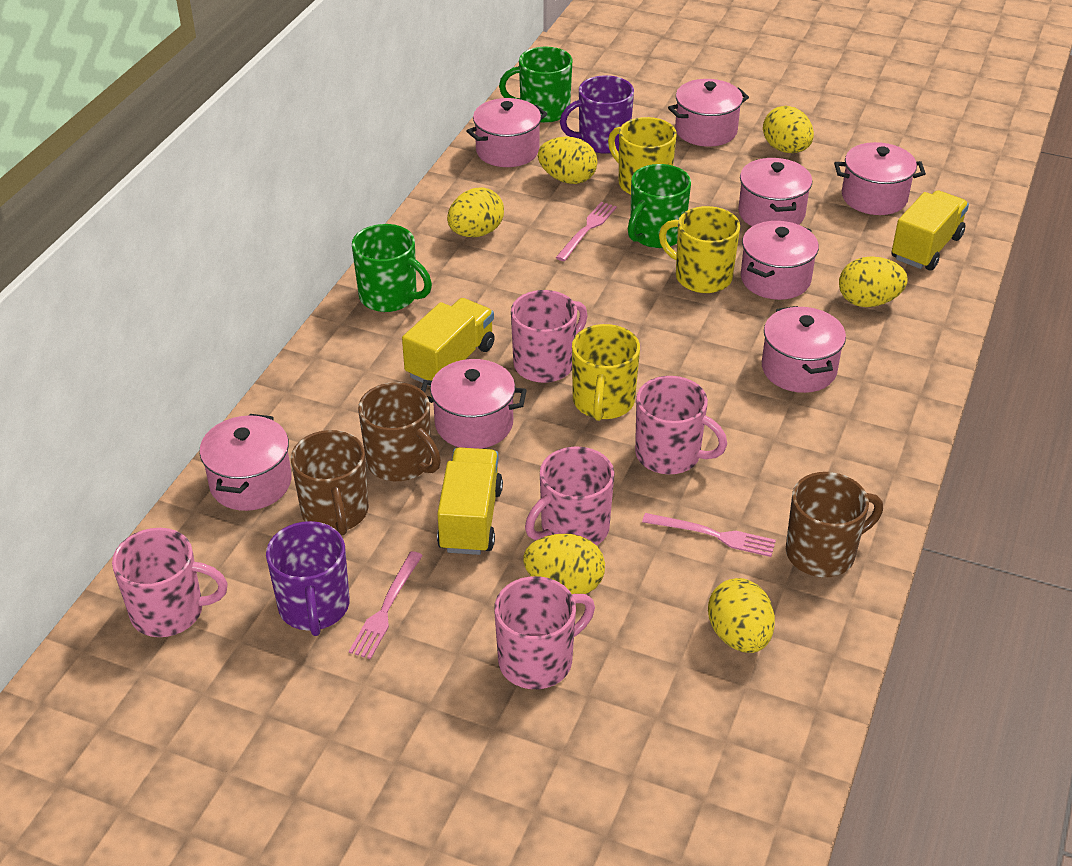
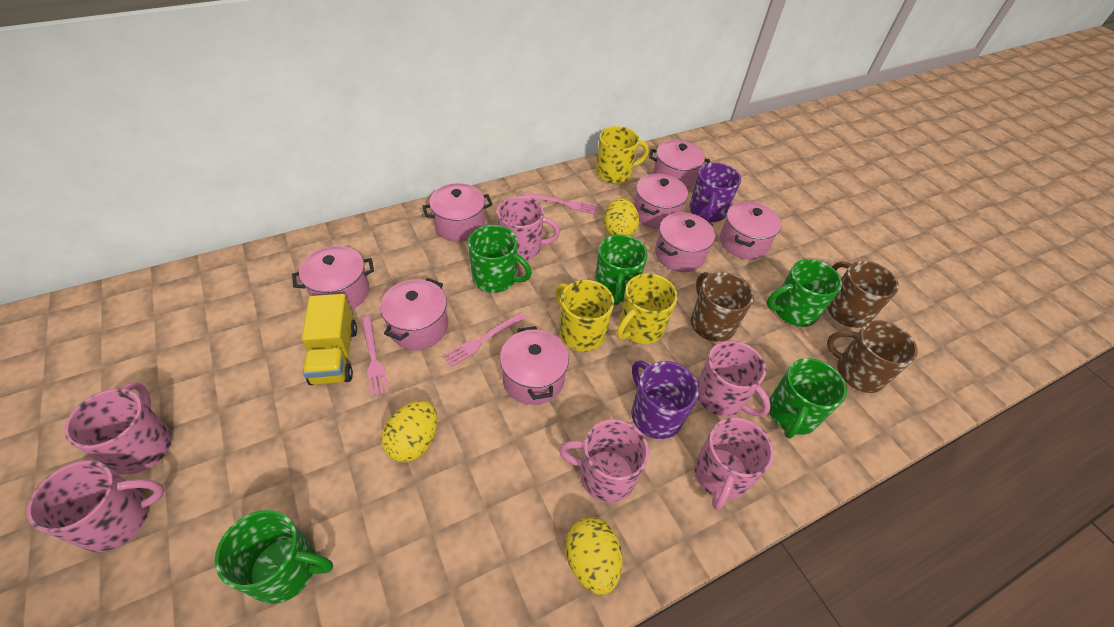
green mug: [352,224,432,312] [499,47,572,123] [628,164,691,248] = 3 -> [215,510,333,604] [468,225,532,293] [595,235,648,305] [767,259,842,327] [769,358,847,439] = 5
pink mug: [112,528,228,637] [494,576,595,689] [511,290,588,383] [525,446,615,545] [635,376,727,474] = 5 -> [27,460,164,552] [65,382,172,474] [497,196,560,260] [559,419,649,503] [695,417,774,510] [697,340,771,416] = 6
yellow egg: [447,188,504,237] [523,534,605,594] [538,137,598,184] [708,578,775,653] [763,106,814,153] [839,256,908,307] = 6 -> [381,400,437,463] [566,517,622,595] [604,198,639,237] = 3
yellow truck: [402,298,495,386] [437,447,503,555] [891,190,969,271] = 3 -> [302,294,357,385] = 1

